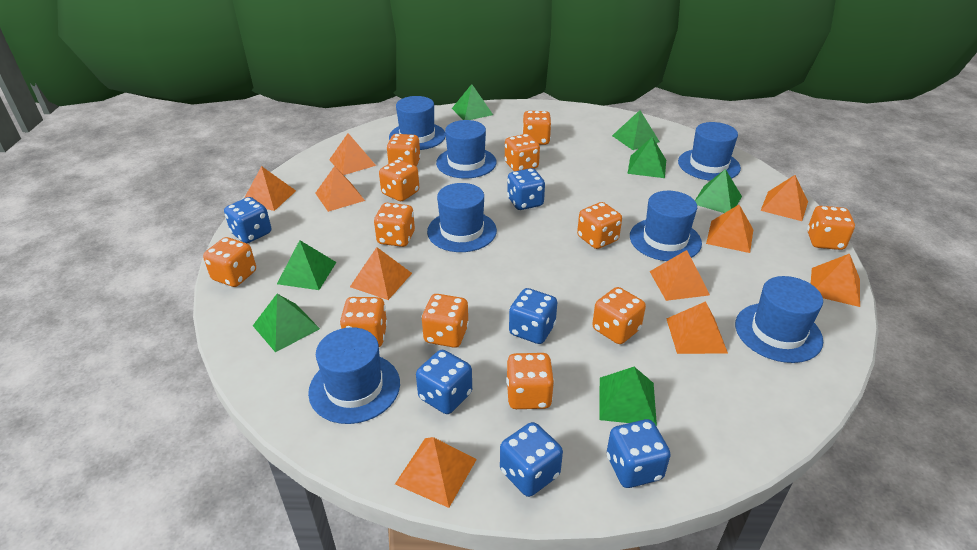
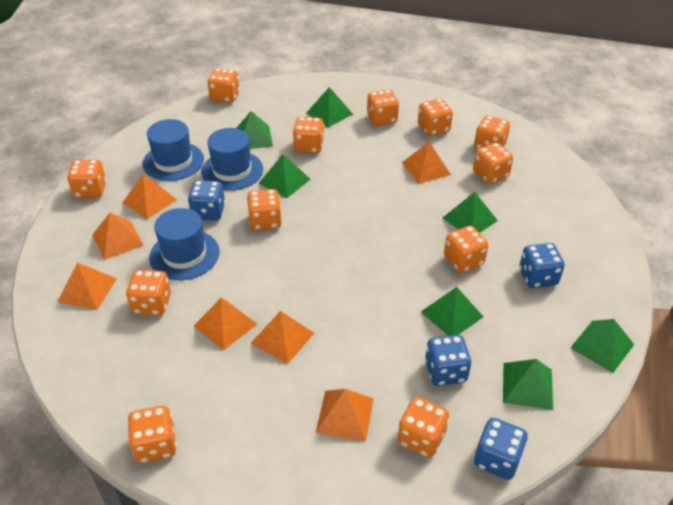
blue dice: [224,197,271,243] [416,350,472,414] [500,422,563,497] [507,168,545,210] [509,288,557,344] [607,419,671,488] = 6 -> [188,180,225,221] [425,335,471,386] [474,418,528,480] [519,243,565,288] = 4
blue hat: [308,327,400,424] [389,96,446,150] [427,183,497,252] [436,120,497,179] [630,191,702,261] [678,122,741,181] [735,276,823,363] = 7 -> [142,119,204,181] [149,208,219,280] [201,128,263,191] = 3
orange pyramid: [244,166,296,211] [315,166,365,212] [329,133,376,175] [350,247,412,300] [395,437,477,508] [649,250,710,301] [666,301,728,354] [706,205,754,253] [761,175,808,221] [811,253,860,307] = 10 -> [57,262,117,310] [92,213,144,260] [122,174,177,219] [194,298,257,351] [251,311,314,364] [316,389,374,441] [402,142,451,184] = 7

